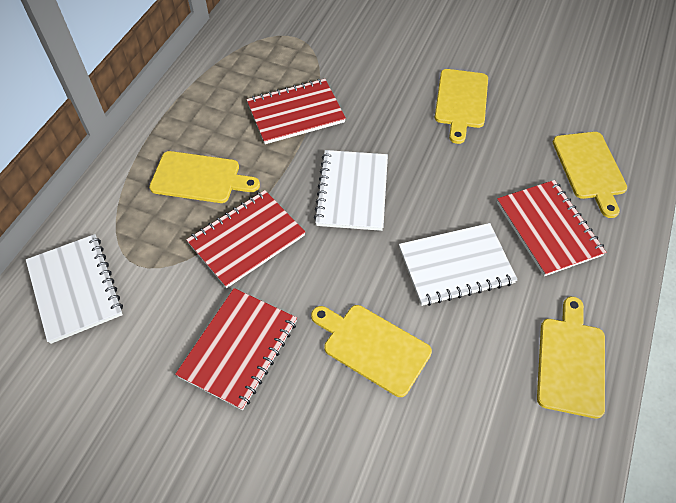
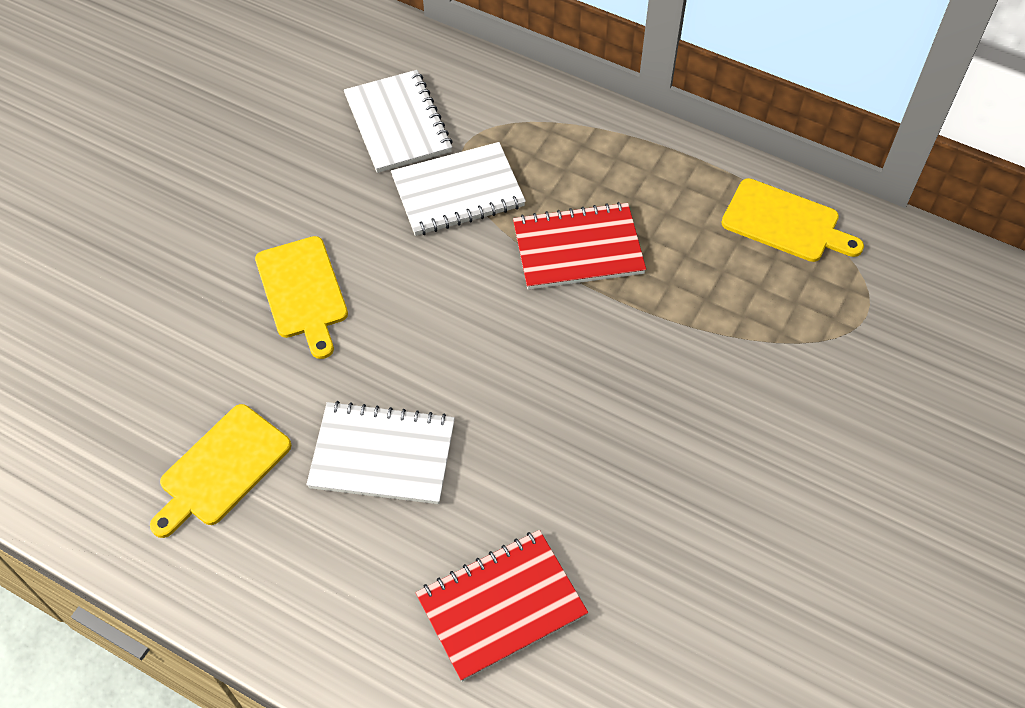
red notebook: [175,288,297,410] [186,190,305,288] [246,79,346,144] [497,180,606,276] = 4 -> [416,530,588,682] [513,202,646,290] = 2
yellow cutting board: [149,151,260,203] [311,305,432,397] [435,69,488,144] [537,297,605,419] [553,132,627,218] = 5 -> [150,404,291,538] [255,236,348,359] [721,178,864,262] = 3

